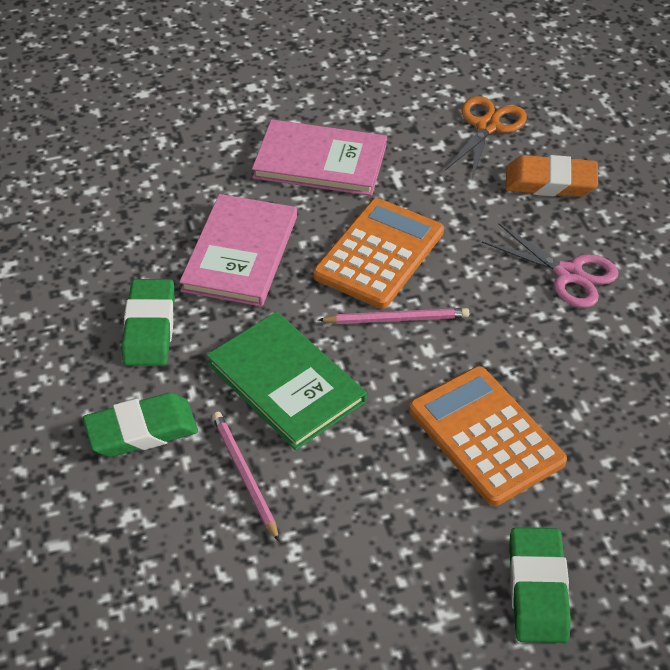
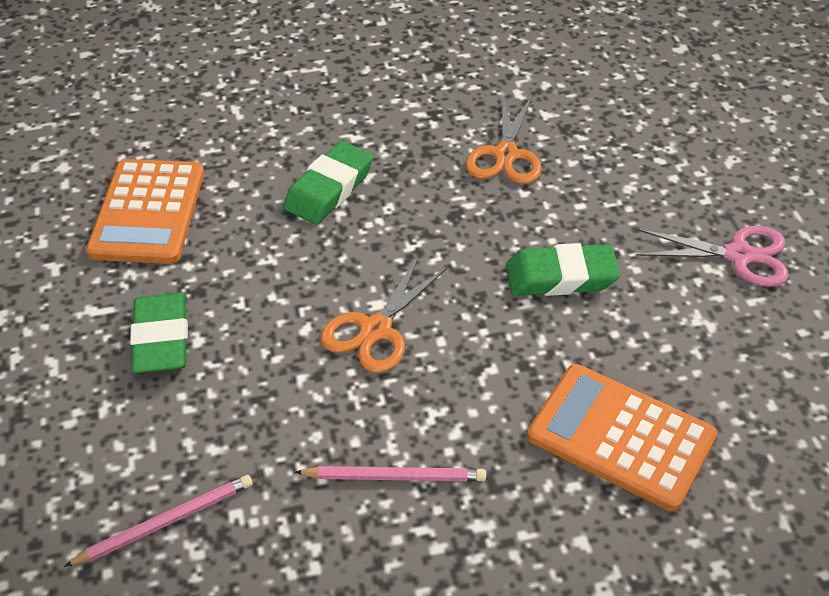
green book: [206,312,367,450] = 1 -> none = 0
orange eraser: [505,155,598,197] = 1 -> none = 0
orange scissors: [445,96,527,179] = 1 -> [321,255,448,373] [466,94,542,184] = 2
pink book: [179,194,297,307] [252,119,387,196] = 2 -> none = 0

